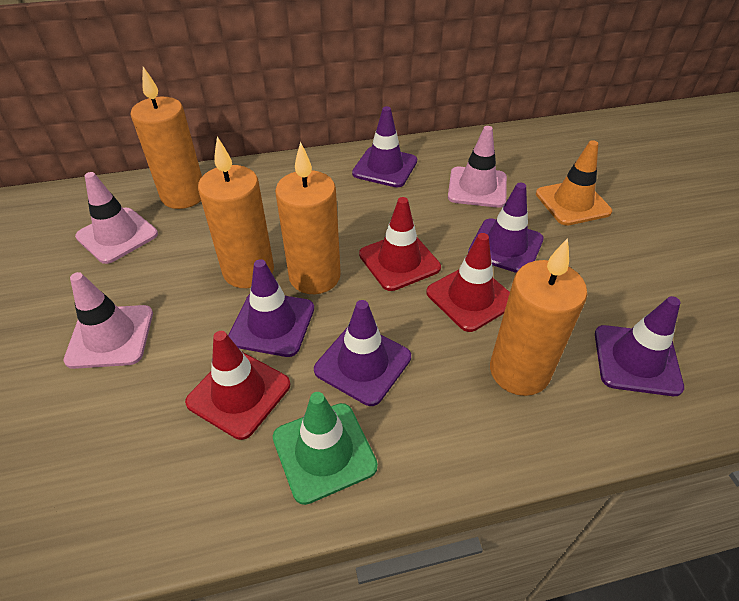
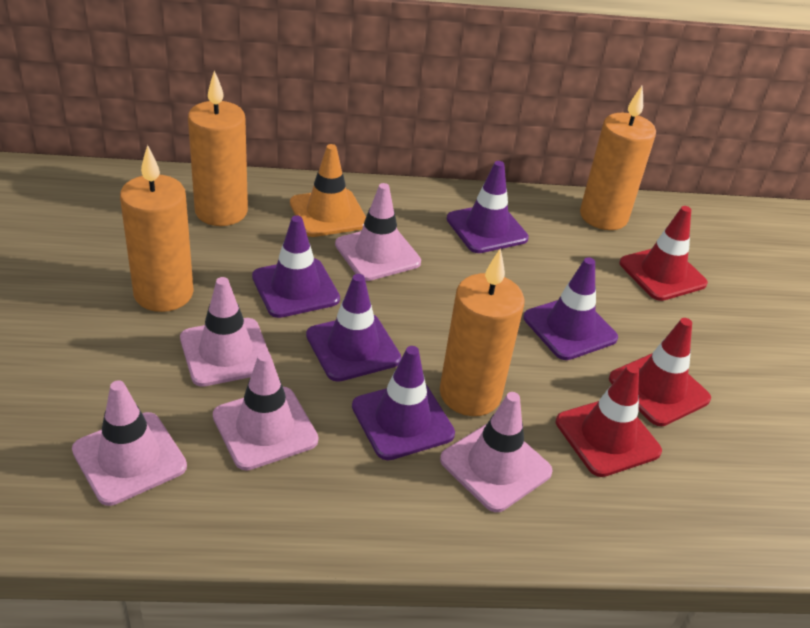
green traffic cone: [273,392,378,505] = 1 -> none = 0
pink traffic cone: [64,272,153,369] [75,172,158,264] [448,126,507,208] = 3 -> [72,380,187,506] [180,277,269,387] [213,352,318,471] [335,183,421,281] [440,392,553,512] = 5

